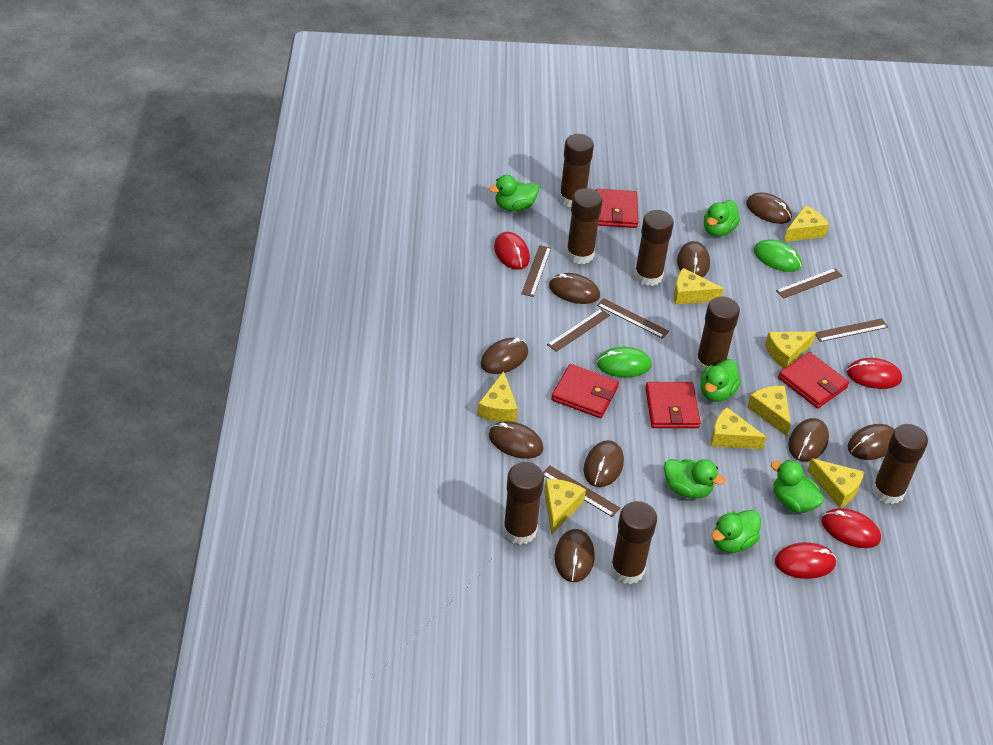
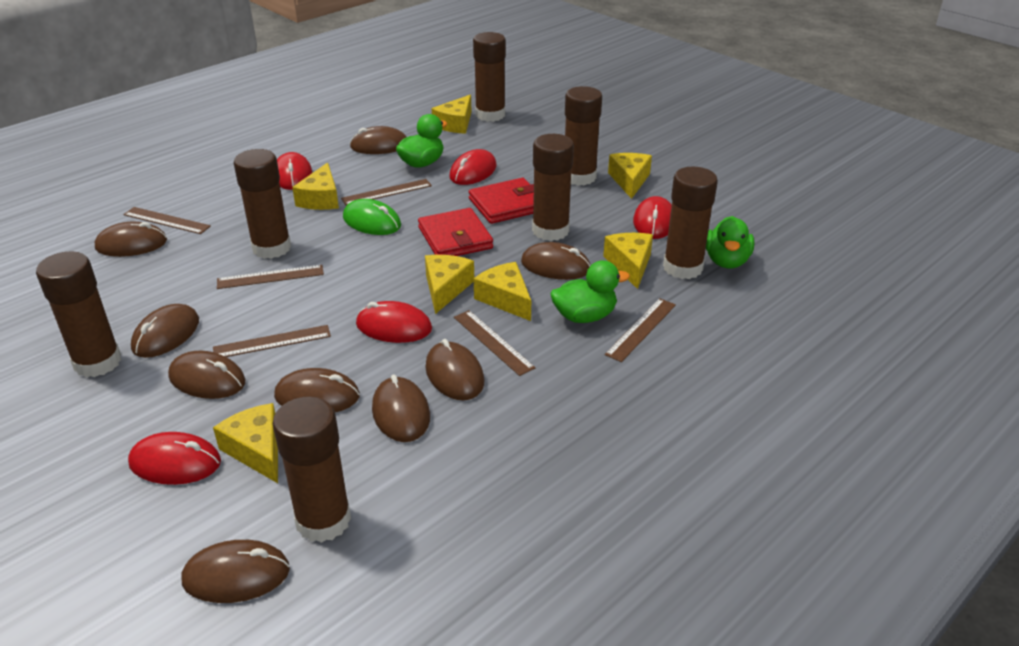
green duck: [489,175,539,211] [664,459,725,499] [700,359,741,402] [704,200,740,237] [711,510,761,553] [771,460,824,513] = 6 -> [396,114,447,168] [551,260,630,323] [706,216,755,268] = 3
green mouse: [596,347,652,377] [754,240,802,272] = 2 -> [343,199,401,235] = 1
red mouse: [494,232,530,270] [775,542,836,579] [822,508,881,548] [847,358,902,389] = 4 -> [128,432,221,485] [277,152,313,190] [356,301,432,343] [449,149,497,185] [633,196,672,239] = 5
red wallet: [551,364,619,418] [595,189,638,228] [645,382,701,428] [778,352,849,408] = 4 -> [418,208,493,256] [469,178,534,224] = 2
yellow cheese: [478,371,518,422] [544,479,586,535] [674,268,724,304] [711,407,766,449] [747,386,791,436] [765,331,816,368] [784,205,829,242] [807,458,864,508] = 8 -> [213,403,278,483] [292,162,339,210] [425,255,474,314] [432,95,472,134] [474,262,531,321] [603,233,653,289] [608,153,652,199] = 7

